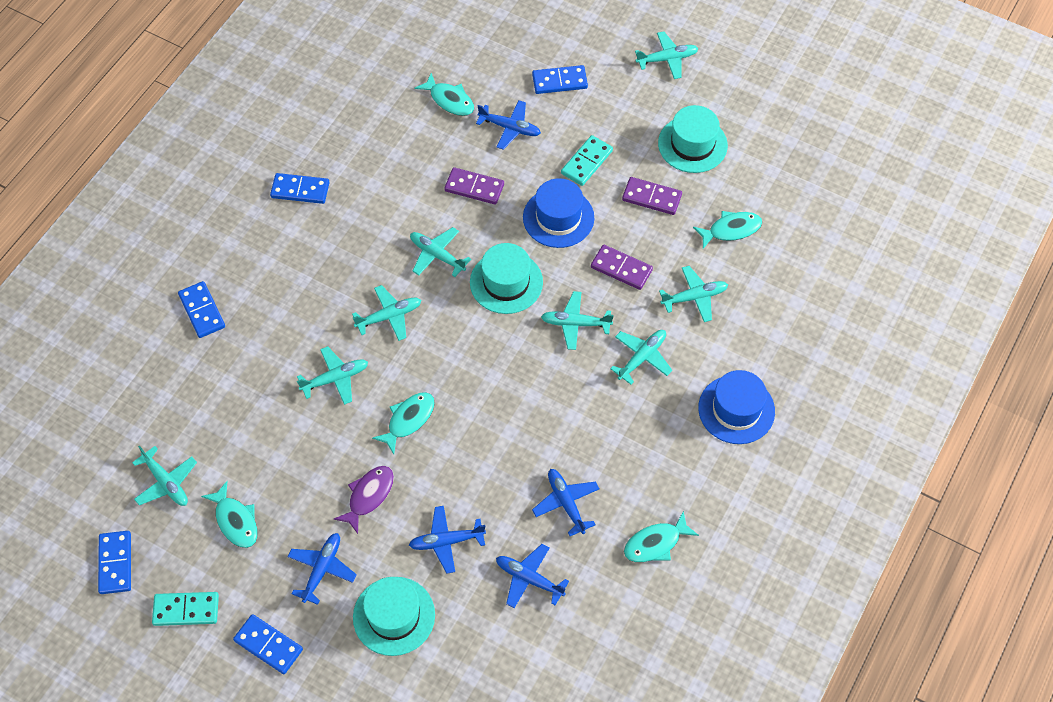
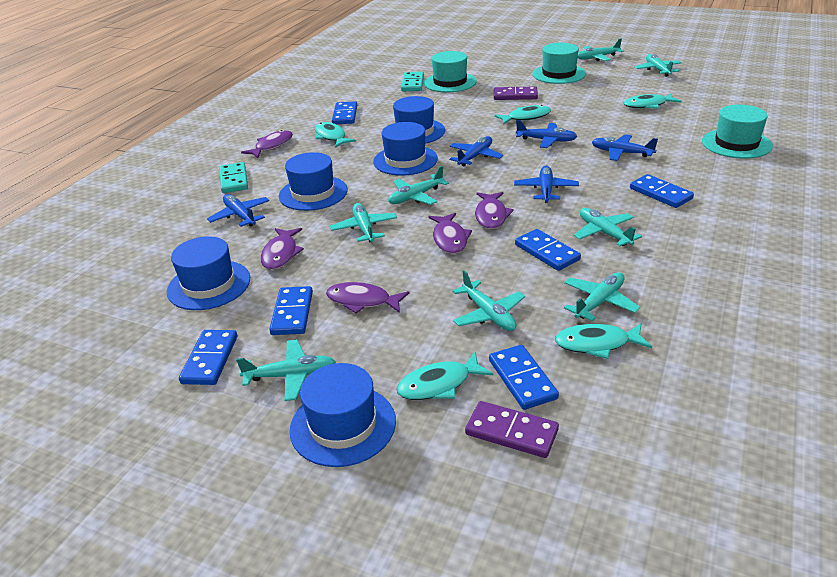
blue domino: [98,531,131,594] [178,281,225,338] [233,614,303,674] [270,173,330,204] [532,65,588,94] = 5 -> [179,330,237,385] [269,286,313,335] [332,101,357,124] [489,345,559,410] [515,229,581,271] [630,174,694,208] = 6
blue hat: [523,178,594,248] [698,370,775,444] = 2 -> [167,236,250,310] [279,152,348,211] [289,363,396,467] [373,122,438,176] [393,96,445,144] = 5
purple domino: [444,167,504,205] [591,245,653,290] [622,177,682,215] = 3 -> [465,401,559,458] [494,86,538,100] = 2
purple fish: [334,466,394,534] = 1 -> [241,130,293,158] [260,228,304,270] [326,282,409,313] [429,213,472,254] [475,192,514,229] = 5

